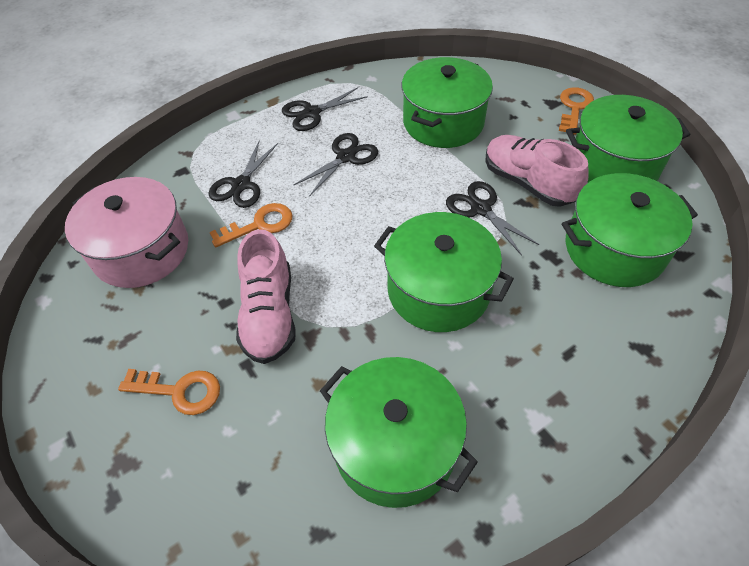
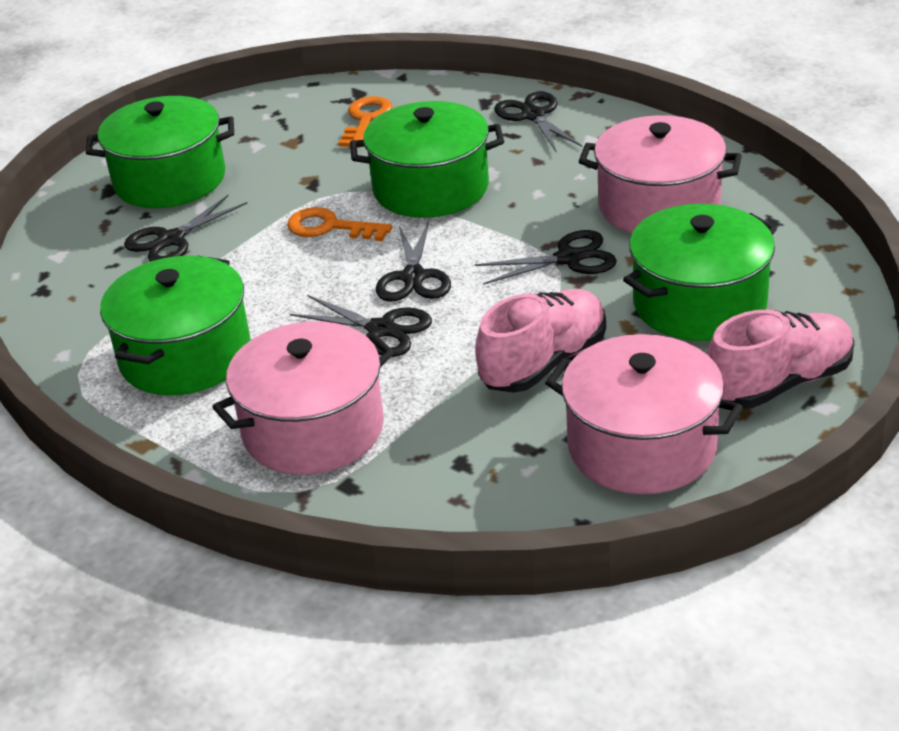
black scissors: [208,140,278,208] [282,87,368,131] [294,133,378,196] [446,181,539,256] = 4 -> [124,195,247,262] [290,295,432,357] [376,222,451,302] [475,230,617,285] [494,91,582,151] = 5
green pot: [320,357,478,508] [374,212,514,332] [402,57,493,148] [562,173,698,287] [566,95,690,183] = 5 -> [86,96,234,208] [100,256,251,395] [350,101,504,218] [623,204,777,341] = 4
orange key: [118,369,220,415] [209,203,292,248] [559,87,594,135] = 3 -> [287,207,392,241] [338,96,393,148] = 2
pink pot: [65,177,188,288] = 1 -> [213,322,394,475] [545,334,743,494] [579,115,742,233] = 3

